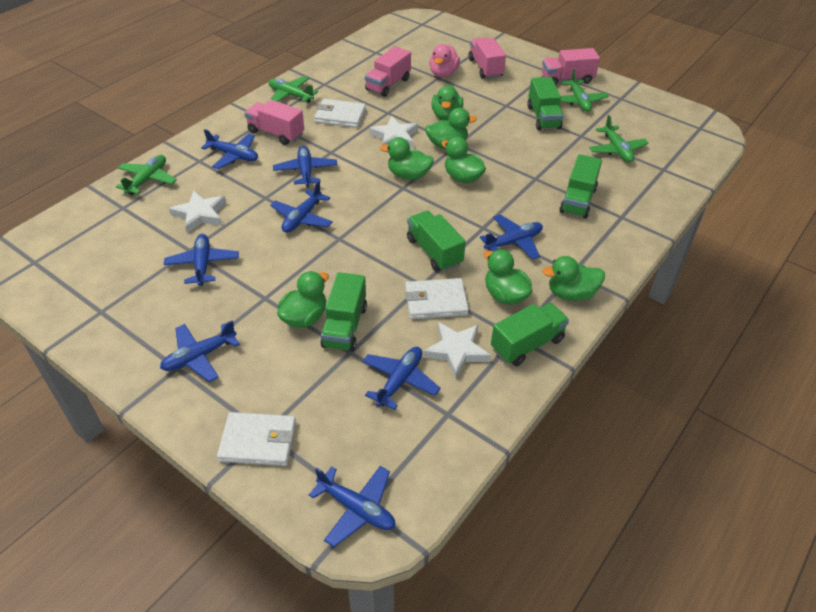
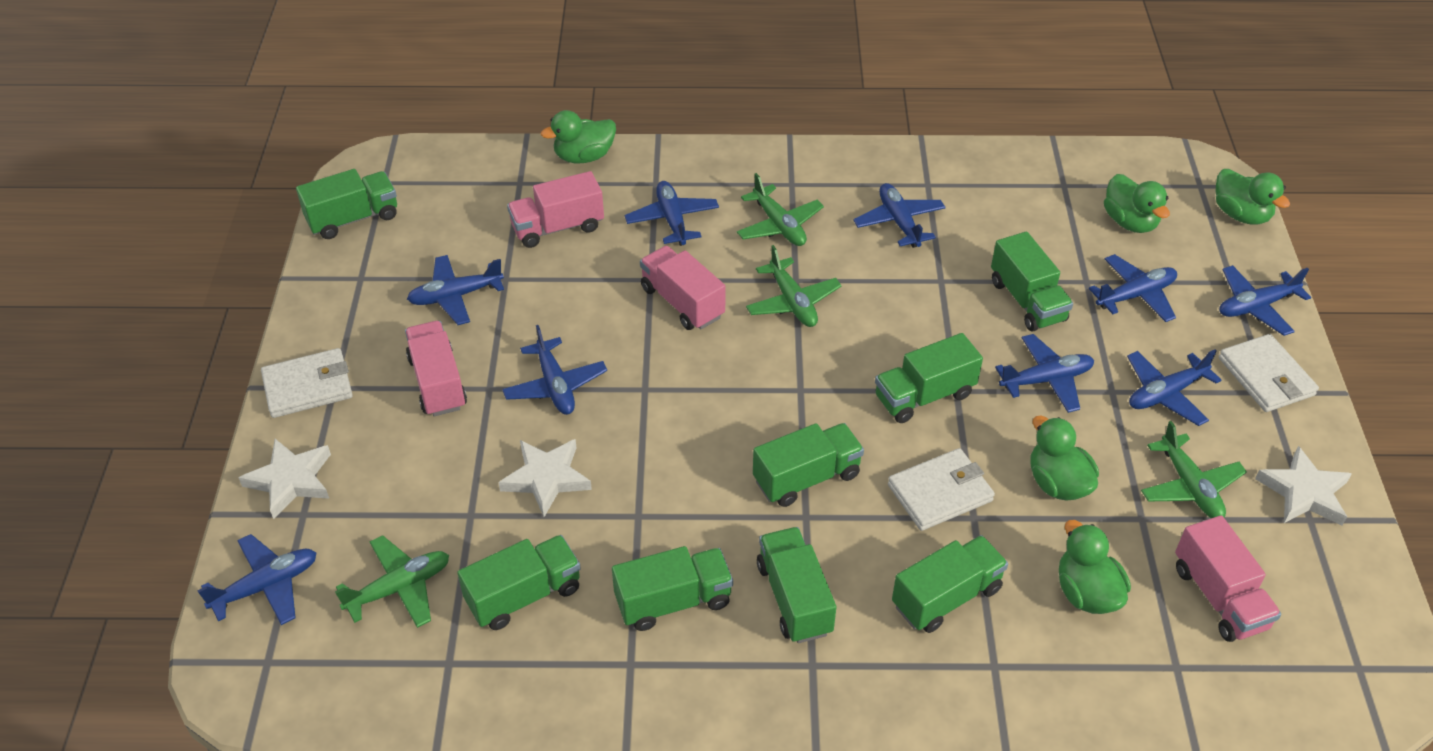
blue plane: [160,320,240,382] [164,234,239,286] [201,129,258,169] [270,180,333,233] [273,146,337,187] [309,466,395,547] [363,347,440,410] [480,214,543,260] = 8 -> [197,534,317,625] [407,255,504,325] [502,325,607,415] [625,181,719,246] [853,183,946,248] [995,334,1094,413] [1089,254,1177,322] [1127,349,1222,426] [1219,265,1311,336] = 9
green duck: [277,271,329,328] [380,137,434,180] [425,108,477,149] [432,85,463,121] [441,137,486,183] [484,249,532,305] [542,256,605,301] = 7 -> [541,110,616,163] [1031,416,1099,500] [1059,520,1131,614] [1104,174,1170,233] [1216,169,1290,225] = 5
green truck: [320,272,367,352] [407,210,466,272] [491,303,569,366] [527,77,564,130] [560,154,602,219] = 5 -> [296,169,397,239] [457,535,581,630] [612,546,733,631] [753,423,864,507] [757,527,836,643] [875,333,983,423] [892,535,1008,633] [991,232,1073,332] = 8
pink duck: [429,44,460,77] = 1 -> none = 0

